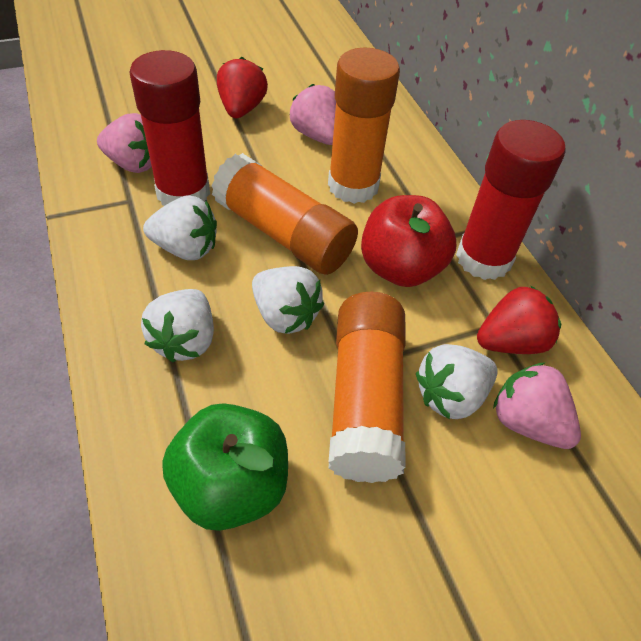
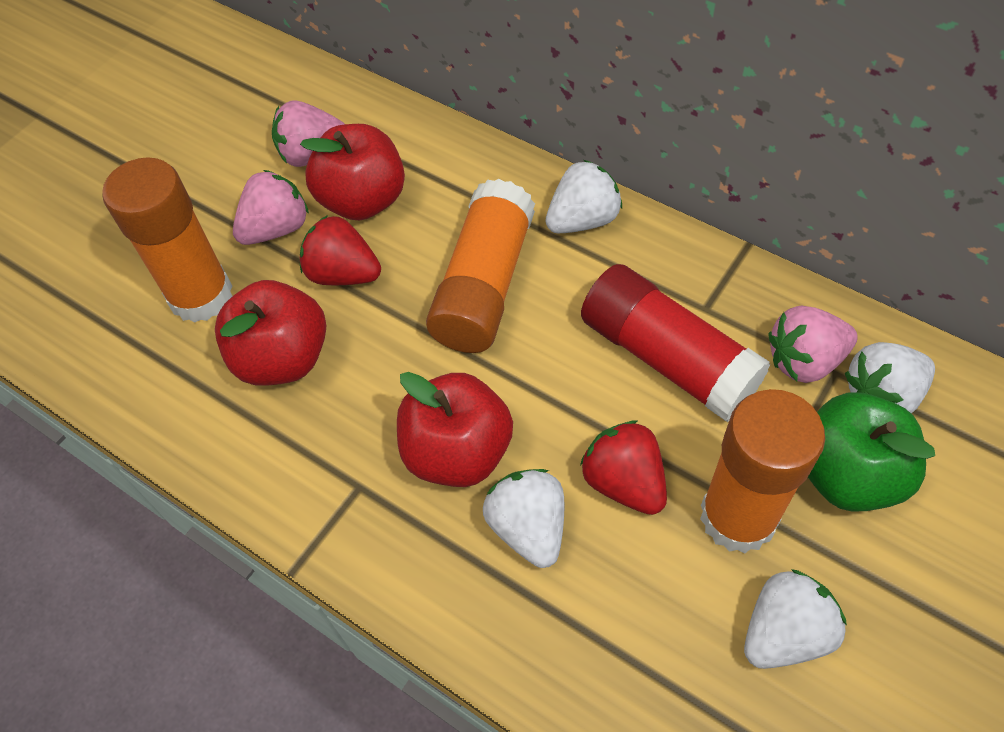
red apple: [361,195,457,287] = 1 -> [215,280,326,386] [300,124,405,220] [397,372,513,487] = 3
red glue stick: [130,50,210,206] [456,120,566,280] = 2 -> [581,264,771,422] = 1

